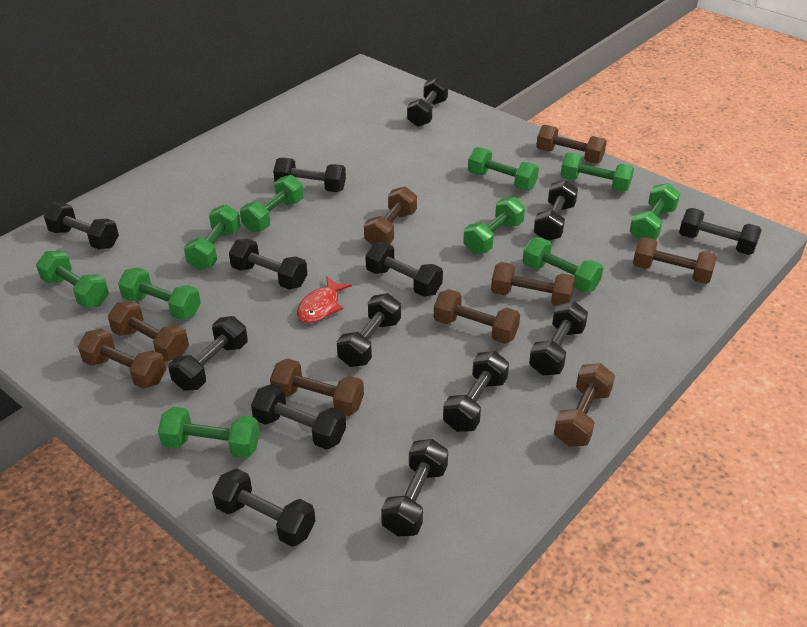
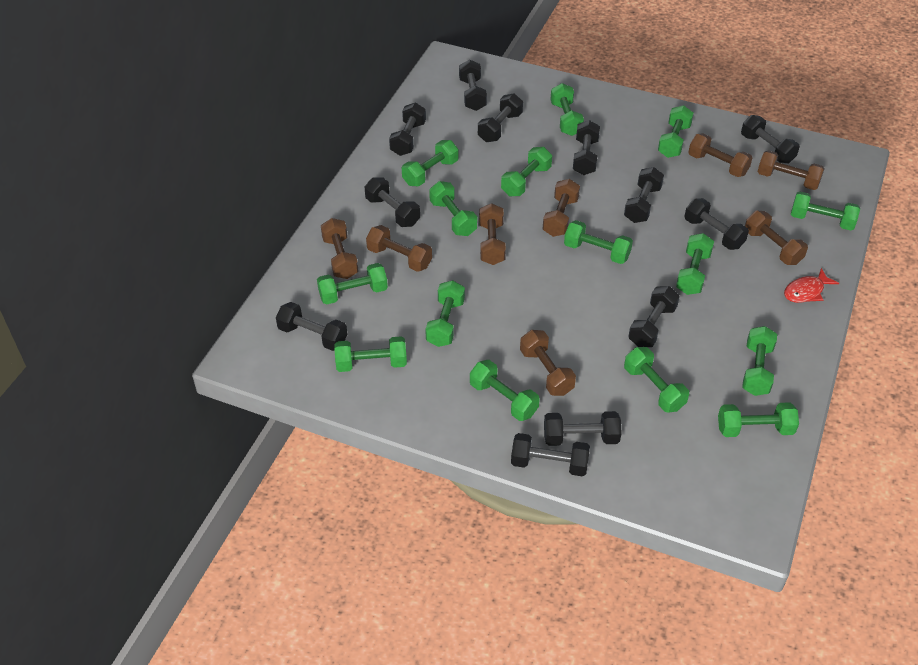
black dumbbell: [44,203,119,250] [169,316,248,391] [212,469,315,547] [229,239,307,290] [251,384,346,450] [273,158,346,192] [337,293,401,367] [365,242,443,297] [381,439,448,536] [407,77,448,127] [443,351,509,432] [529,301,588,376] [533,180,578,241] [679,208,762,255] = 14 -> [276,302,347,351] [365,177,420,227] [389,103,426,156] [459,59,487,111] [478,93,523,142] [511,433,590,476] [544,411,622,446] [573,120,600,175] [624,167,664,223] [628,286,680,347] [684,198,749,250] [741,115,800,164] = 12
brown dumbbell: [78,329,166,389] [108,301,189,362] [270,358,364,416] [364,186,417,244] [434,289,520,344] [491,262,575,306] [536,125,607,163] [554,363,615,446] [633,237,717,284] = 9 -> [321,218,358,279] [366,225,432,272] [479,203,506,265] [520,330,576,396] [543,179,580,237] [688,133,752,177] [745,211,808,265] [757,150,825,190] = 8
green dumbbell: [36,251,109,308] [118,267,201,320] [158,407,260,458] [184,204,241,270] [240,175,303,232] [463,197,525,254] [468,147,539,190] [523,237,603,293] [560,152,634,192] [629,183,680,240] = 10 -> [317,263,388,305] [334,336,407,372] [402,140,459,186] [425,280,465,347] [429,181,477,236] [470,360,540,421] [501,147,552,196] [550,83,584,136] [564,220,633,264] [624,347,689,412] [658,105,694,158] [676,233,714,295] [718,402,799,437] [742,326,777,396] [791,192,860,231] = 15

